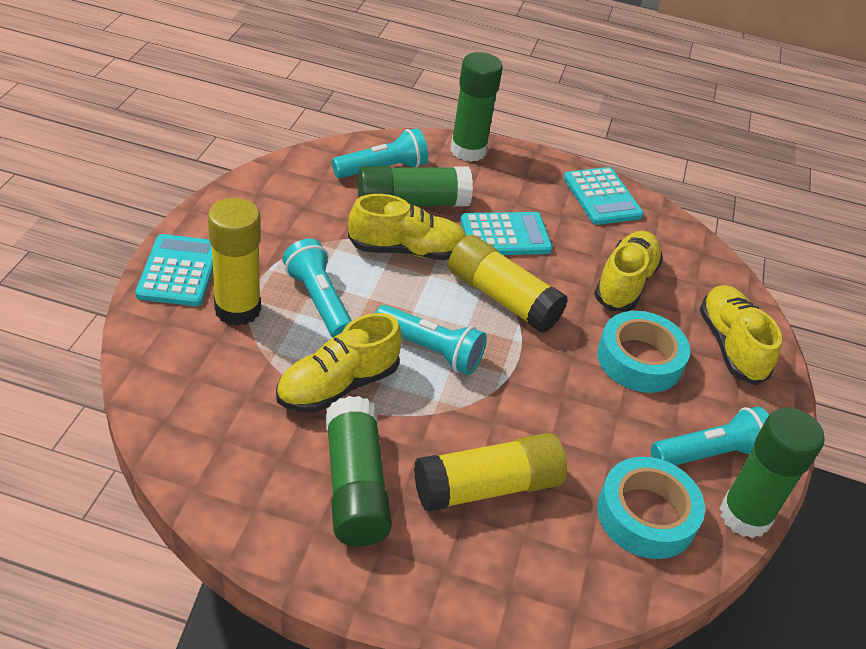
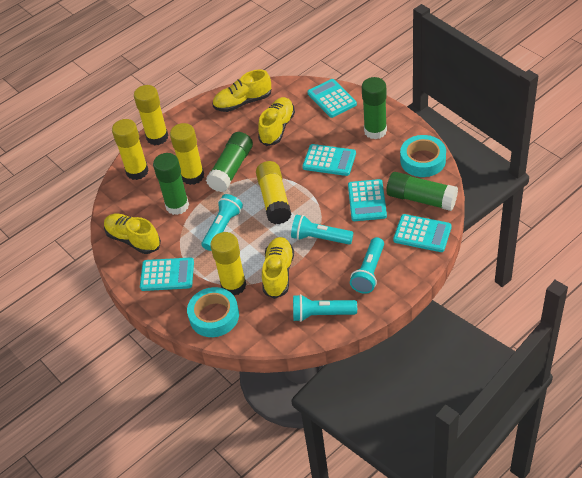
turquoise calculator: [135,234,213,306] [460,212,553,255] [564,167,644,225] = 3 -> [140,257,194,291] [302,144,356,176] [307,79,357,118] [348,179,387,221] [393,214,452,252] = 5
yellow glue stick: [208,198,261,326] [414,433,567,512] [448,235,568,333] = 3 -> [112,119,149,180] [134,85,168,146] [170,123,204,185] [210,232,246,296] [256,161,292,224] = 5

